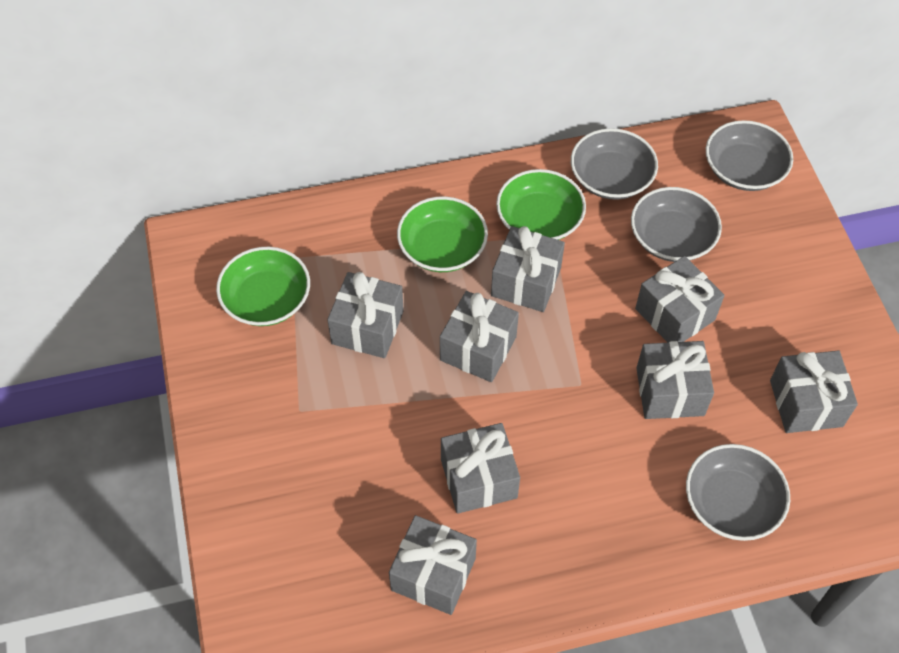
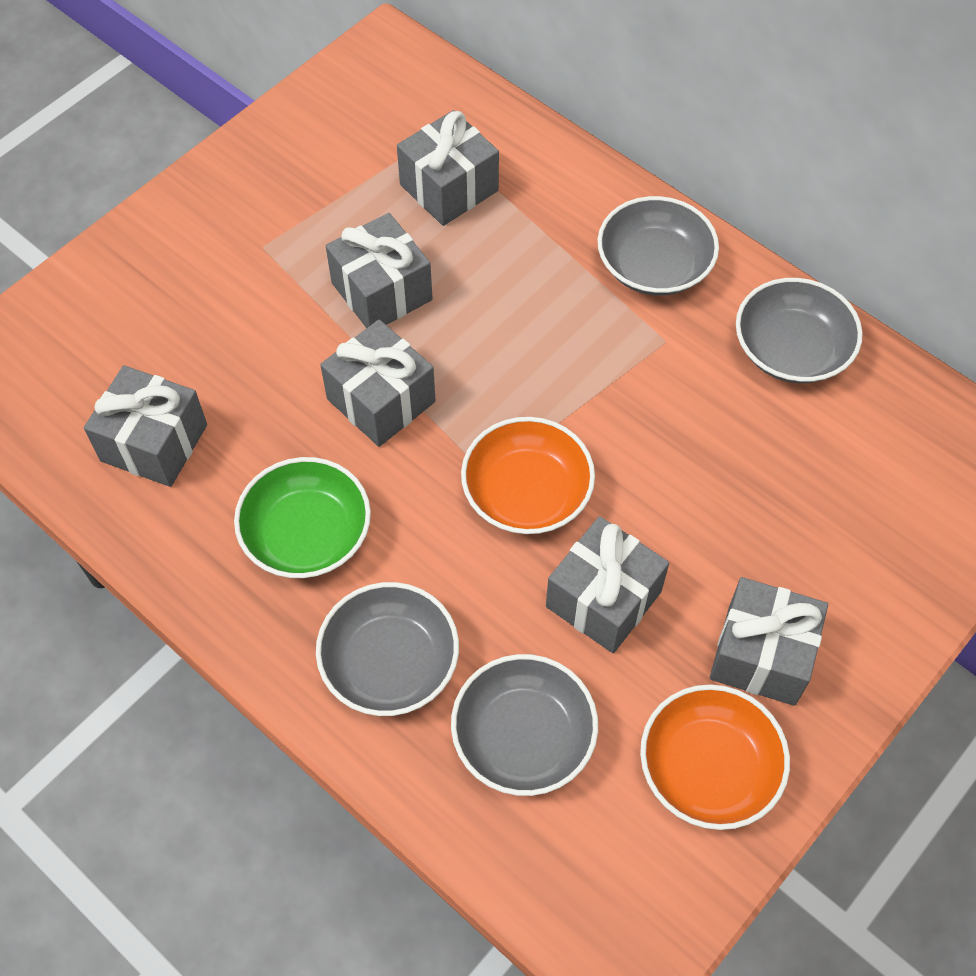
green bowl: [216,247,310,326] [397,196,488,272] [496,169,586,240] = 3 -> [234,457,371,578] = 1
grey gift: [327,272,404,358] [389,515,477,615] [440,291,519,382] [441,423,520,514] [491,226,565,312] [635,256,724,343] [636,341,714,419] [770,350,858,433] = 8 -> [84,365,207,487] [320,319,436,447] [326,213,433,328] [397,110,499,226] [546,516,669,653] [710,577,828,706] = 6
orange bowl: none = 0 -> [461,417,595,534] [640,684,790,830] = 2

